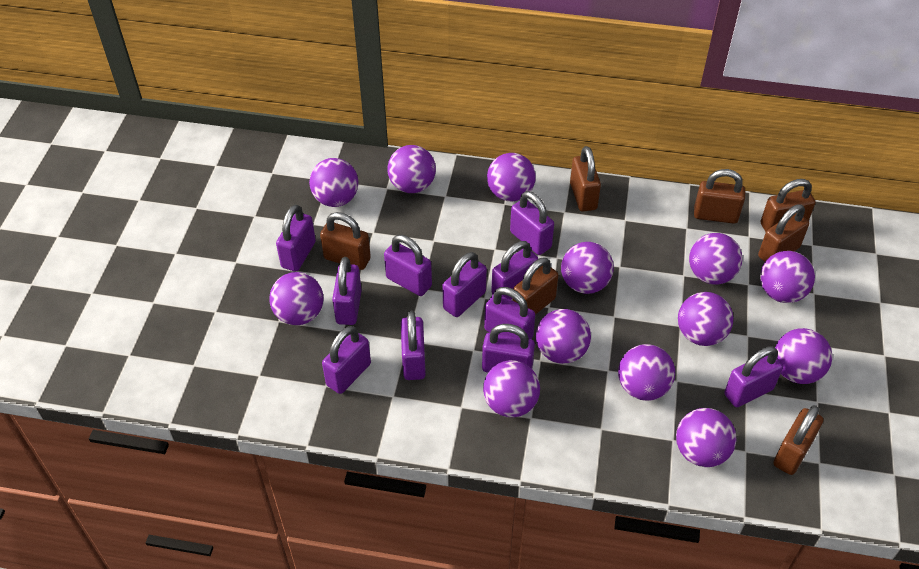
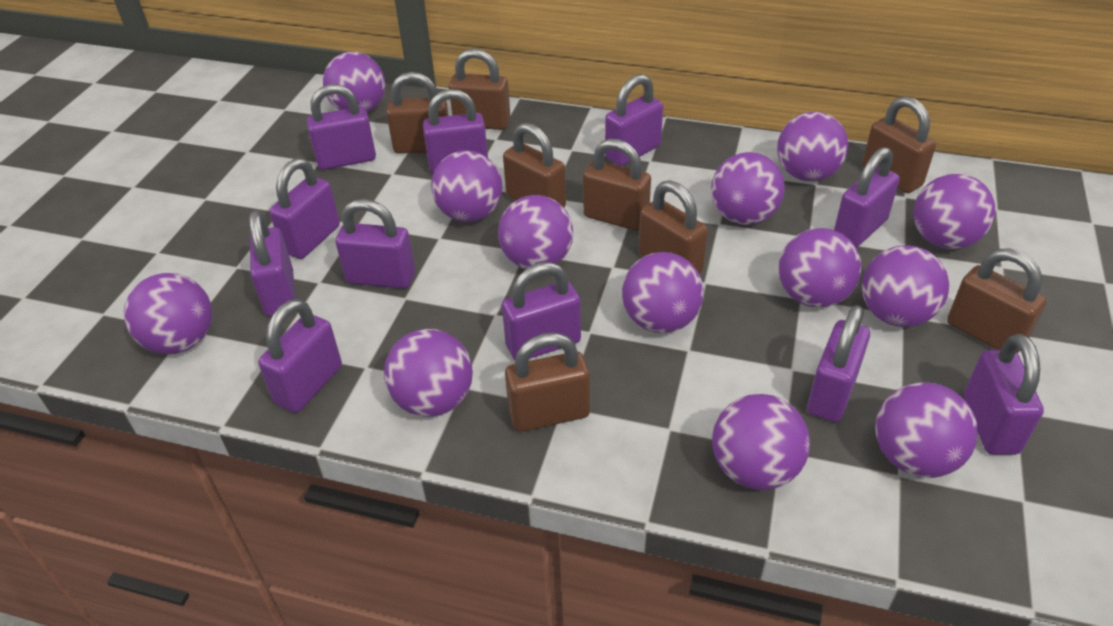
brown padlock: [320,212,371,270] [513,257,558,315] [570,146,601,212] [694,169,745,224] [758,204,809,262] [761,179,816,232] [773,405,824,475] = 7 -> [386,72,449,154] [449,49,511,130] [503,123,566,207] [505,333,590,432] [583,139,651,231] [638,180,708,274] [862,96,936,193] [947,248,1047,353] = 8

